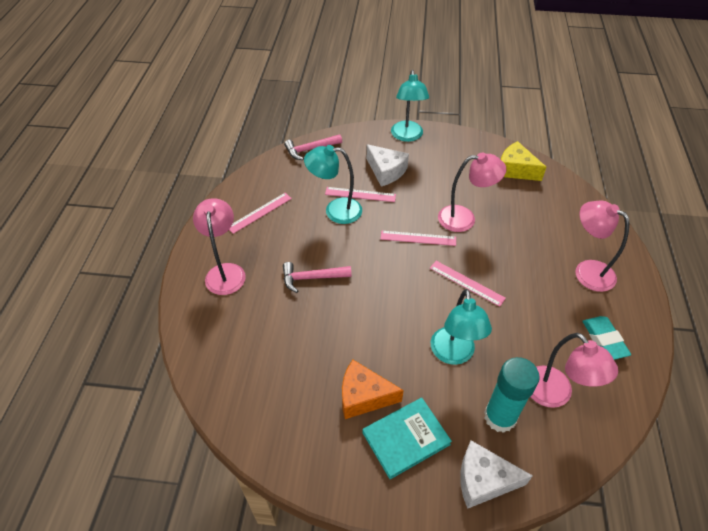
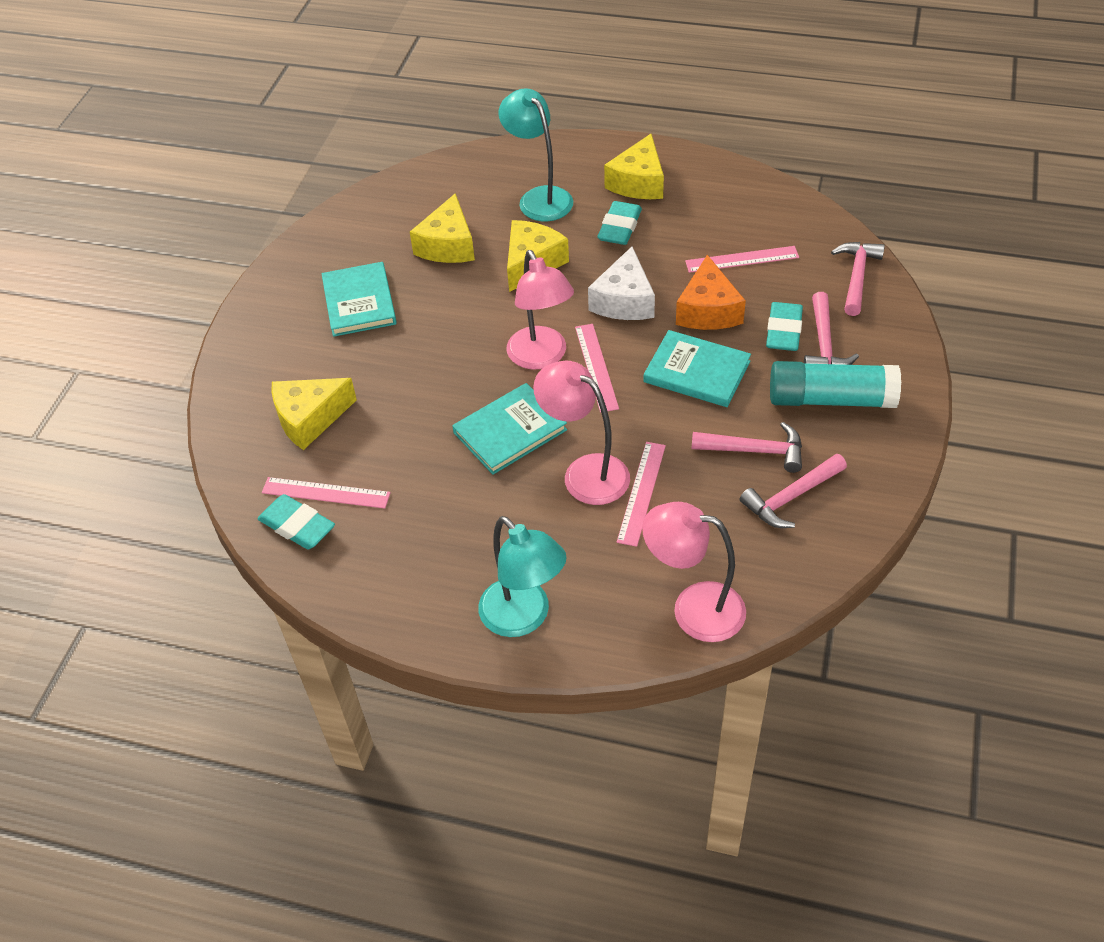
pink hammer: [283,262,352,293] [284,134,342,160] = 2 -> [691,422,802,473] [740,454,847,528] [804,292,859,365] [831,242,885,316] = 4
pink lamp: [193,199,246,295] [438,153,506,232] [530,333,618,408] [575,200,629,292] = 4 -> [507,250,574,370] [533,361,630,505] [642,502,746,642] = 3
turquoise book: [362,398,452,479] = 1 -> [322,262,397,337] [452,383,567,475] [643,330,751,407] = 3
turquoise eraser: [583,316,631,360] = 1 -> [258,494,335,549] [597,201,642,245] [766,302,803,351] = 3
turquoise lamp: [304,145,362,224] [391,70,429,142] [431,289,492,365] = 3 -> [478,516,567,637] [499,88,573,221] = 2
white cheese: [366,144,409,186] [460,441,533,509] = 2 -> [588,247,655,320] = 1
yellow cheese: [501,141,547,181] = 1 -> [271,378,357,450] [410,193,475,263] [507,220,569,292] [604,133,664,199] = 4

